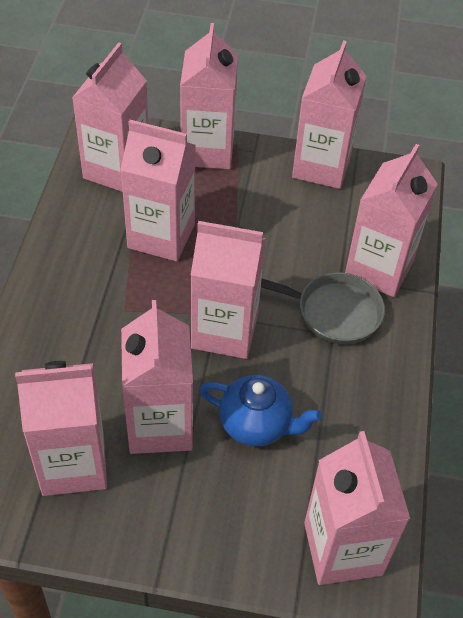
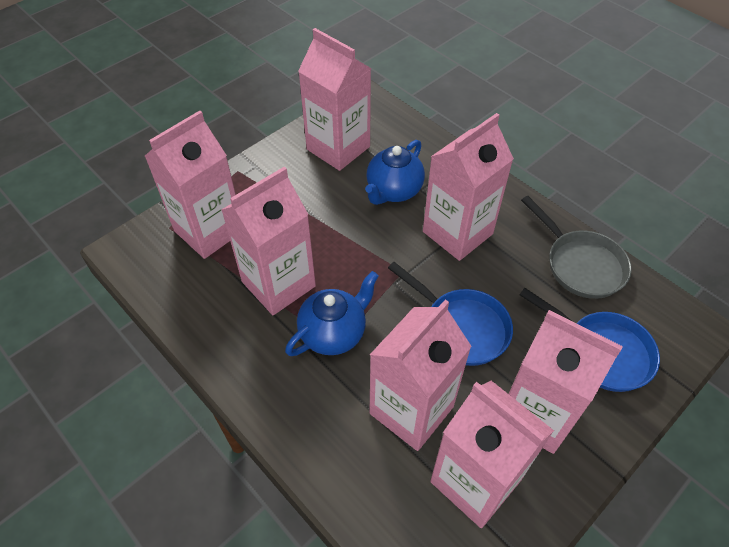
blue pan: none = 0 -> [388,262,513,366] [520,288,660,392] = 2
blue teapot: [200,375,322,446] = 1 -> [285,271,379,356] [365,140,425,205] = 2
pink carton: [15,361,107,496] [72,42,148,192] [120,120,196,262] [121,300,193,454] [180,23,238,169] [191,221,266,359] [292,40,366,189] [304,431,410,585] [345,144,437,297] = 9 -> [145,111,236,259] [221,167,316,315] [298,28,372,171] [369,300,472,451] [423,113,514,261] [430,381,554,528] [509,310,623,454] = 7

